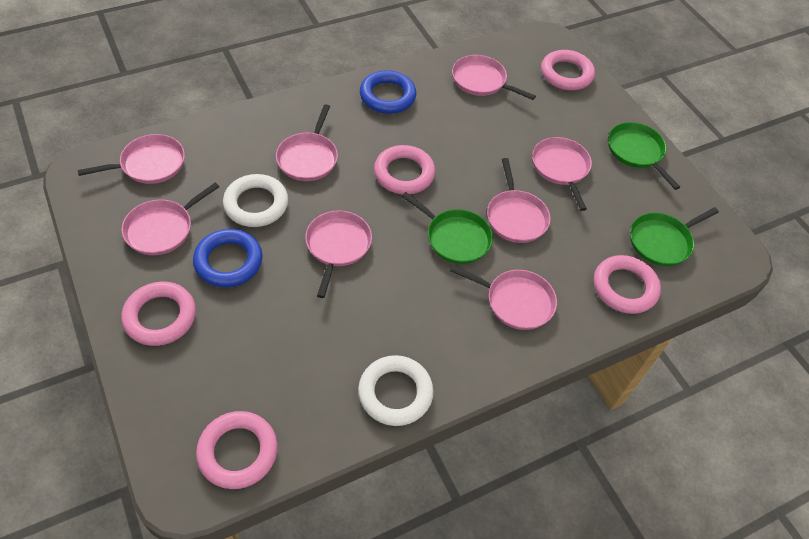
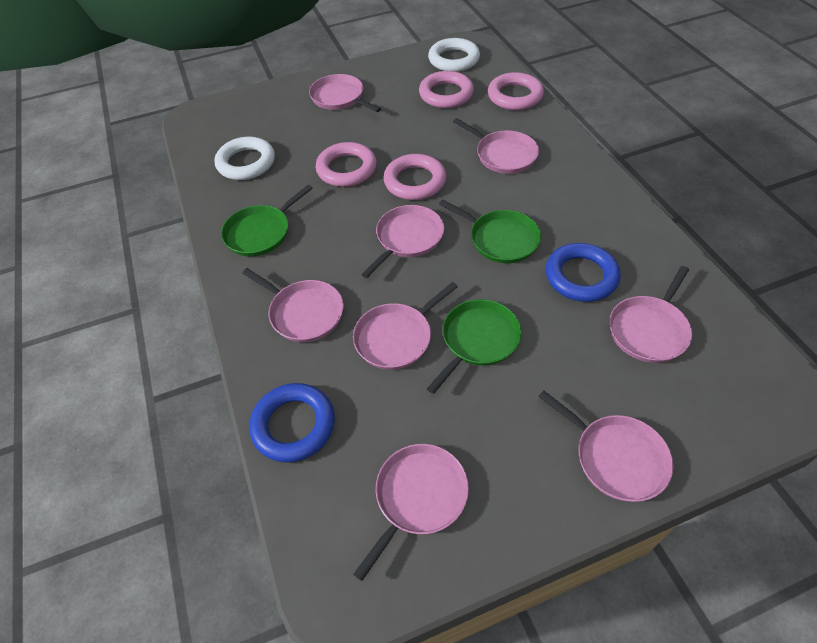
pink ring: [121,282,196,346] [196,411,278,489] [374,145,435,194] [541,50,595,90] [594,255,661,314] = 5 -> [316,142,377,187] [383,154,446,200] [419,71,474,108] [488,72,544,110] = 4

